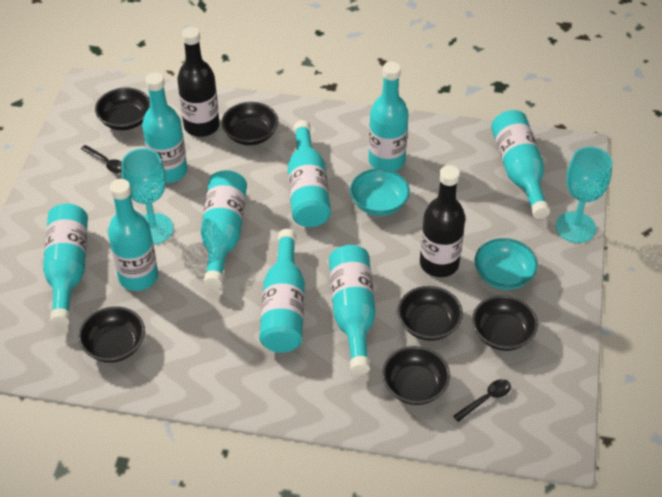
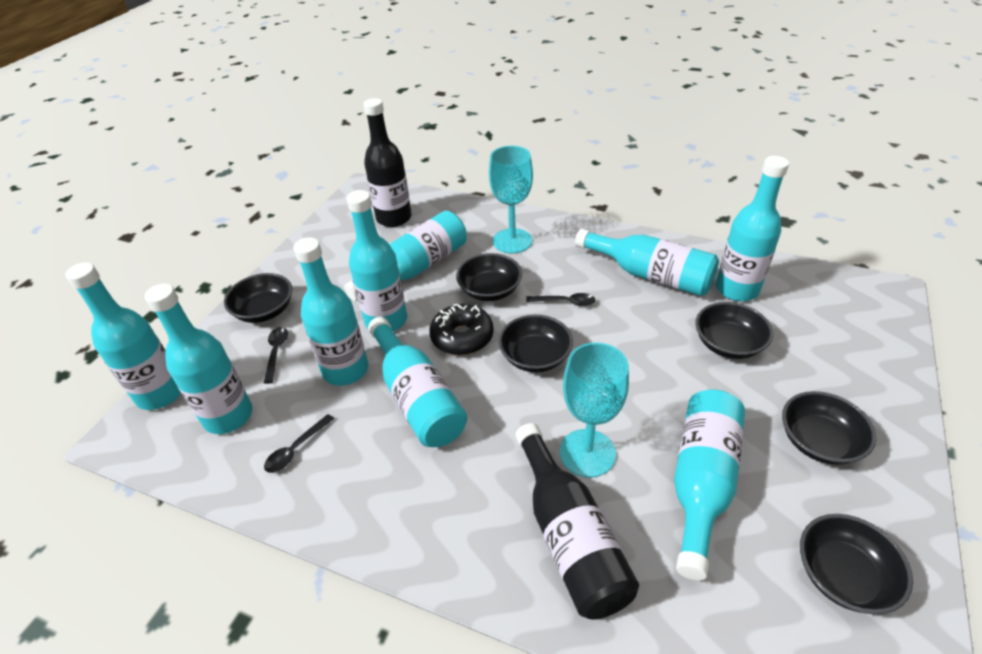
black donut: none = 0 -> [429,304,494,355] = 1
black spoon: [81,145,122,173] [453,379,511,422] = 2 -> [264,327,288,384] [264,414,334,473] [526,293,595,306] = 3
turquoise bowl: [350,168,410,216] [474,238,538,290] = 2 -> none = 0

